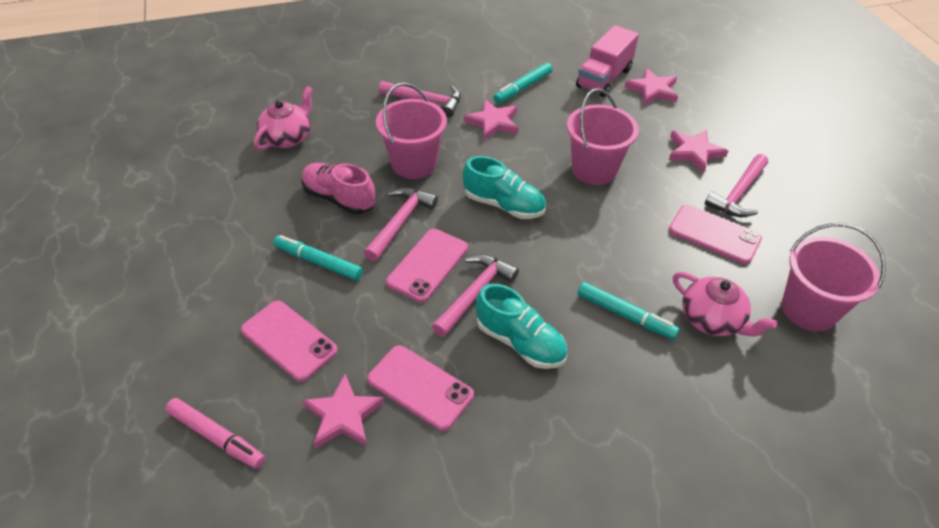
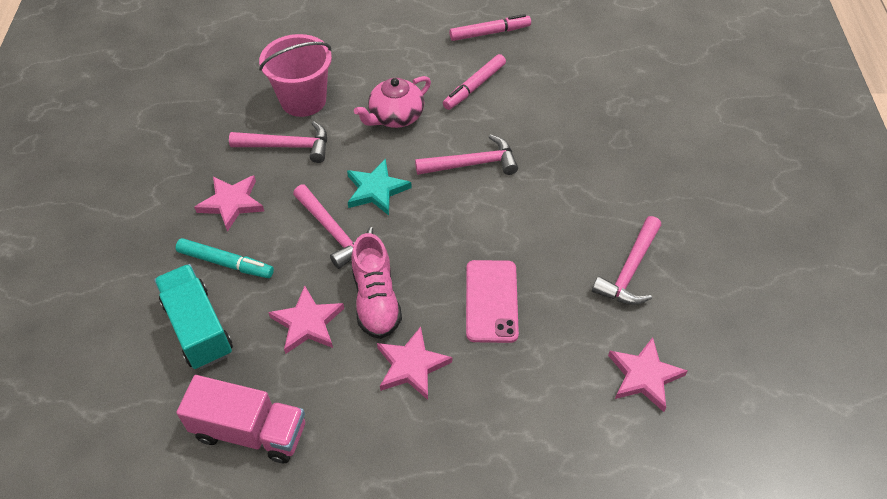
pink bucket: [376,83,447,179] [567,88,639,185] [782,223,886,331] = 3 -> [259,34,332,117] = 1
pink marker: [165,398,265,469] = 1 -> [443,54,506,110] [449,14,531,41] = 2
pink phone: [241,300,338,382] [367,345,474,431] [386,229,468,303] [669,205,762,264] = 4 -> [466,260,519,343] = 1
pink teapot: [254,86,313,150] [673,272,777,336] = 2 -> [354,76,431,128] = 1
turquoise marker: [273,235,363,281] [493,63,553,103] [577,282,679,339] = 3 -> [176,238,274,278] = 1
turquoise shoe: [463,156,546,219] [476,284,568,369] = 2 -> none = 0
turquoise star: none = 0 -> [347,159,412,215] = 1
turquoise truck: none = 0 -> [154,264,233,369] = 1

